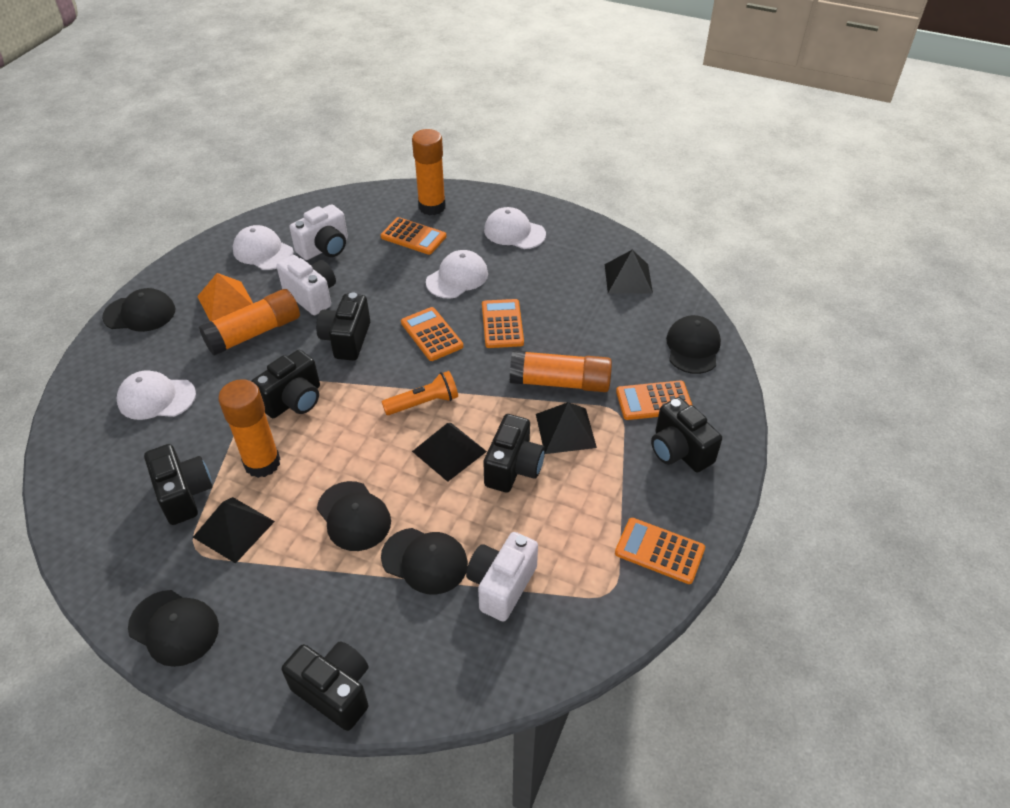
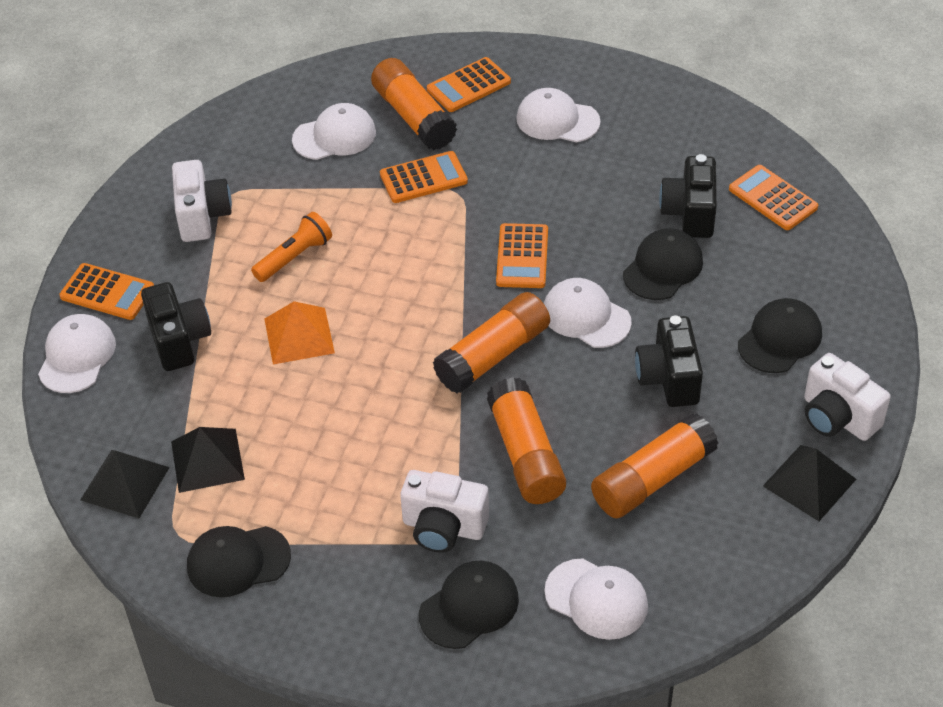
black camera: [144,444,212,525] [252,350,320,418] [282,642,368,731] [316,292,370,361] [483,414,545,492] [651,397,722,472] = 6 -> [141,282,211,371] [635,316,703,407] [659,154,717,238] = 3
black cap: [102,288,175,332] [128,590,219,667] [317,481,391,551] [381,528,468,595] [666,315,721,374] = 5 -> [187,526,291,597] [419,561,519,649] [623,228,703,300] [738,298,822,373] = 4
black pyramid: [193,497,275,564] [412,423,487,482] [536,402,597,454] [605,250,653,294] = 4 -> [80,450,170,518] [171,427,245,493] [763,445,856,521] = 3
white cap: [117,370,196,420] [233,225,294,270] [426,250,488,299] [484,207,546,249] = 4 -> [38,314,116,393] [292,103,376,160] [516,88,601,142] [544,278,632,348] [544,558,648,640] = 5

